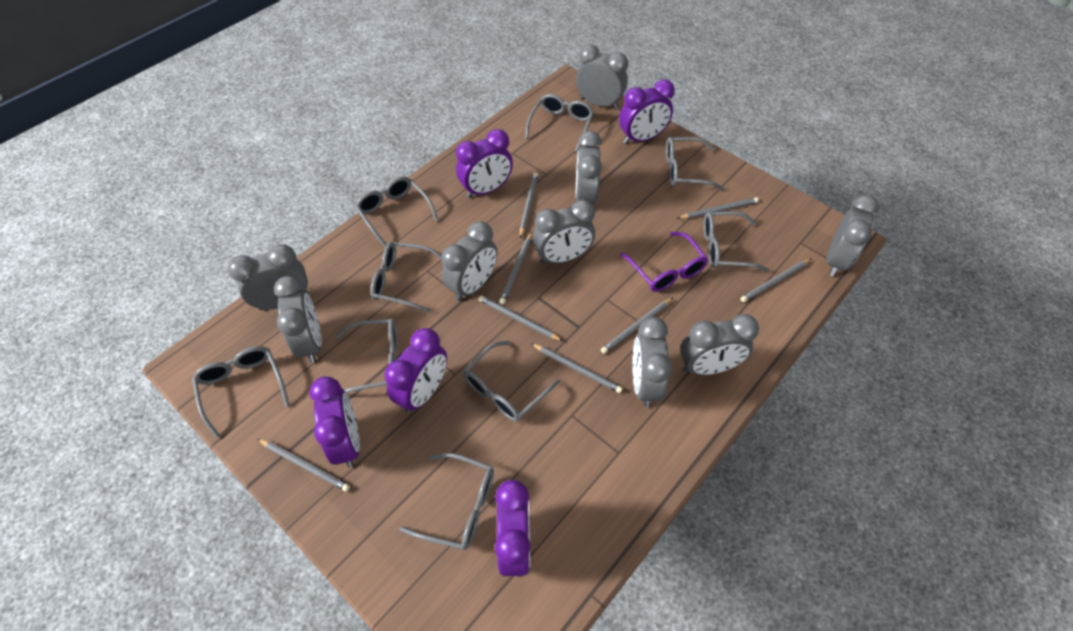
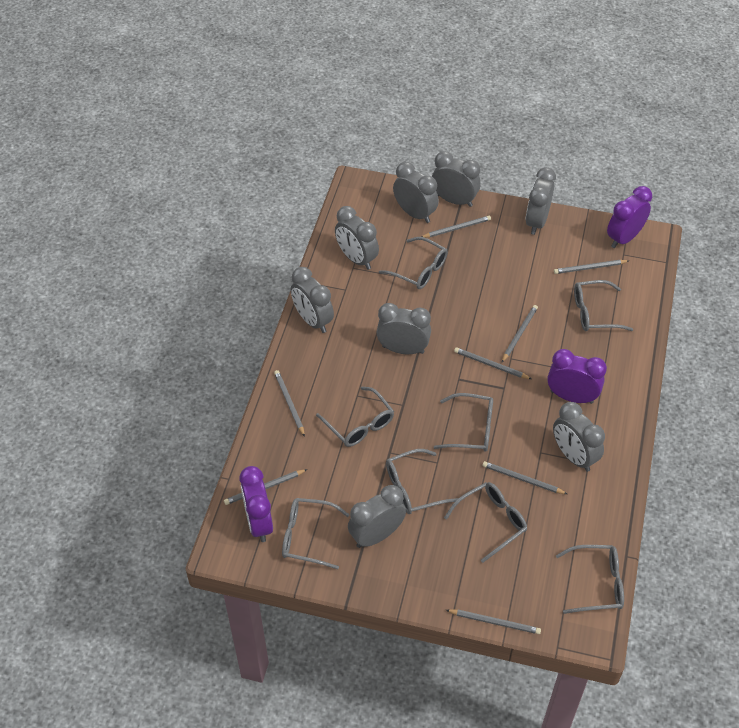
grey clock: [228,244,309,310] [274,276,322,363] [441,221,498,301] [533,200,595,264] [575,131,602,204] [576,44,628,109] [632,317,672,407] [680,314,759,375] [826,195,879,277] = 9 -> [291,267,334,333] [335,206,379,270] [348,485,406,548] [377,303,431,354] [393,162,439,223] [432,151,481,207] [526,167,556,235] [553,402,605,472] = 8
grey glasses: [192,346,290,438] [336,319,398,393] [355,176,438,247] [371,242,442,313] [399,453,494,550] [463,341,560,422] [525,94,594,152] [666,137,724,190] [703,211,769,272] = 9 -> [282,498,349,569] [316,387,394,447] [379,237,448,289] [386,449,458,514] [434,393,493,452] [444,482,527,563] [556,545,624,614] [574,280,633,331] = 8
purple clock: [309,377,360,468] [384,328,447,414] [456,129,513,198] [495,480,531,576] [619,79,675,144] = 5 -> [240,466,273,542] [547,349,607,404] [607,186,652,248] = 3
purple glasses: [620,232,708,292] = 1 -> none = 0

